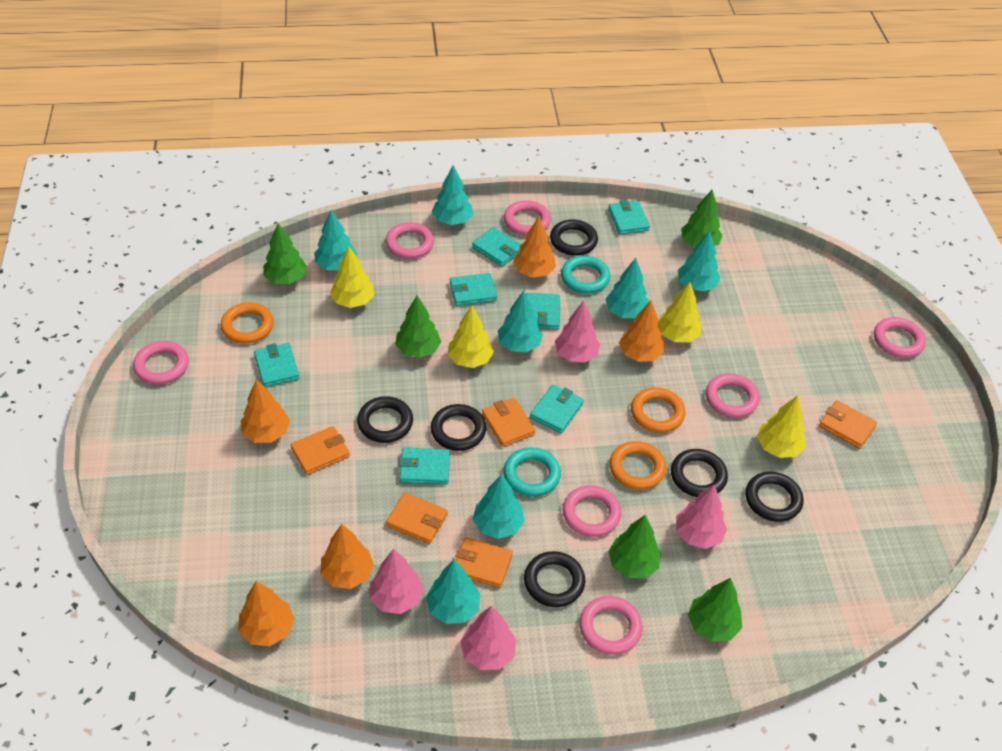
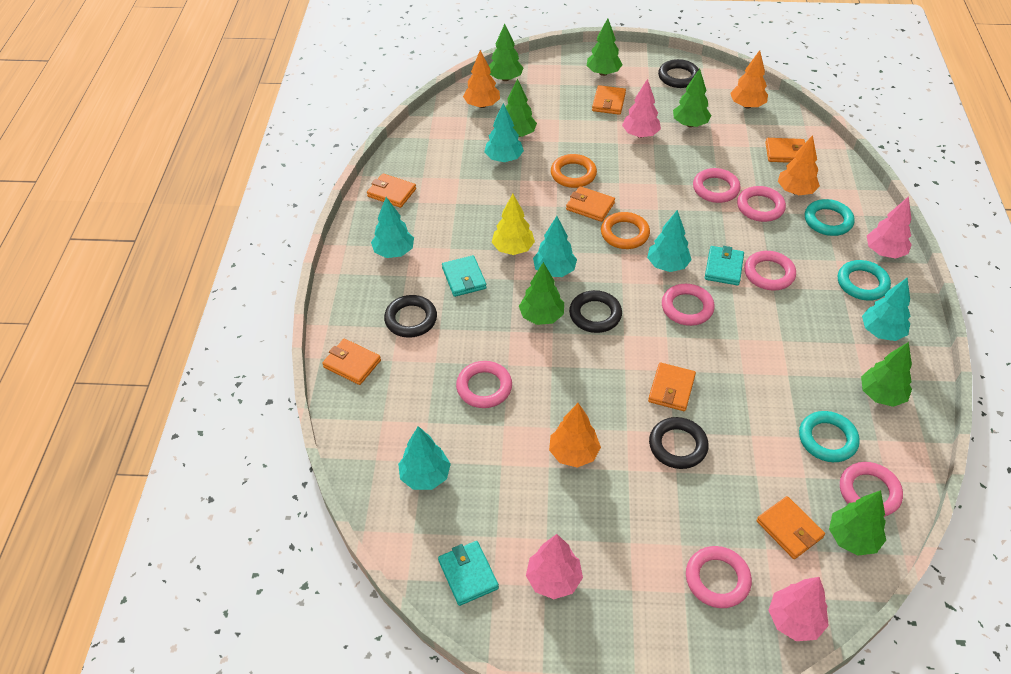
black ring: [357,396,413,443] [431,404,486,451] [524,551,585,607] [550,219,598,256] [671,449,728,497] [745,472,803,522] = 6 -> [384,295,437,338] [569,290,622,333] [649,417,709,469] [658,59,699,88] = 4
green tree: [263,223,307,284] [395,296,441,358] [608,515,661,578] [681,190,723,247] [688,578,742,642] = 5 -> [489,24,524,81] [506,78,537,137] [519,262,564,325] [587,18,622,76] [673,69,711,127] [829,490,886,556] [861,342,912,407] = 7
orange ring: [220,302,274,344] [609,441,666,490] [631,387,686,433] = 3 -> [551,154,597,188] [601,212,650,249] = 2
orange tree: [238,581,295,646] [241,379,290,443] [320,524,374,589] [513,217,556,277] [619,301,664,362] = 5 -> [463,50,500,108] [549,403,601,468] [730,50,768,109] [778,135,820,195] = 4
orange wallet: [291,426,350,475] [386,492,448,544] [455,537,513,588] [482,398,536,447] [819,400,877,449] = 5 -> [322,339,381,385] [367,173,416,208] [566,186,615,222] [592,85,626,115] [648,363,696,411] [757,496,825,559] [765,138,805,163] = 7
turquoise ring: [504,447,561,497] [561,256,610,294] = 2 -> [799,411,860,462] [805,199,855,236] [838,260,891,301] = 3
turquoise tree: [314,210,357,270] [426,559,480,624] [432,165,473,225] [473,474,525,539] [498,290,543,352] [605,258,649,318] [678,231,721,291] = 7 -> [371,197,414,258] [398,426,451,490] [484,103,524,162] [533,216,577,277] [647,210,692,272] [862,278,910,341] = 6
turquoise wallet: [254,343,300,387] [399,448,450,485] [450,273,497,306] [472,227,521,267] [526,293,560,330] [530,385,584,433] [608,200,650,235] = 7 -> [438,541,499,606] [442,255,487,297] [705,246,744,286] = 3
yellow tree: [330,246,374,308] [448,306,494,368] [658,282,701,342] [757,396,806,458] = 4 -> [492,194,535,255] = 1

